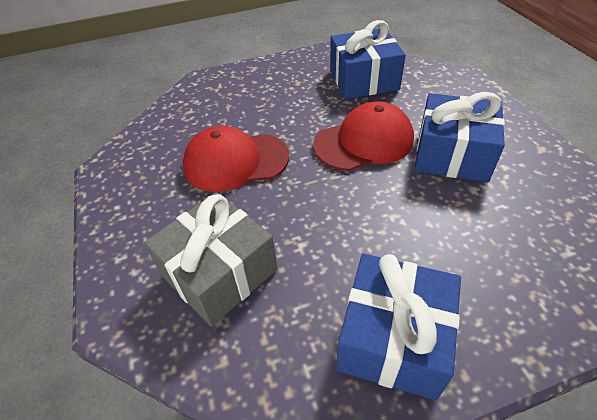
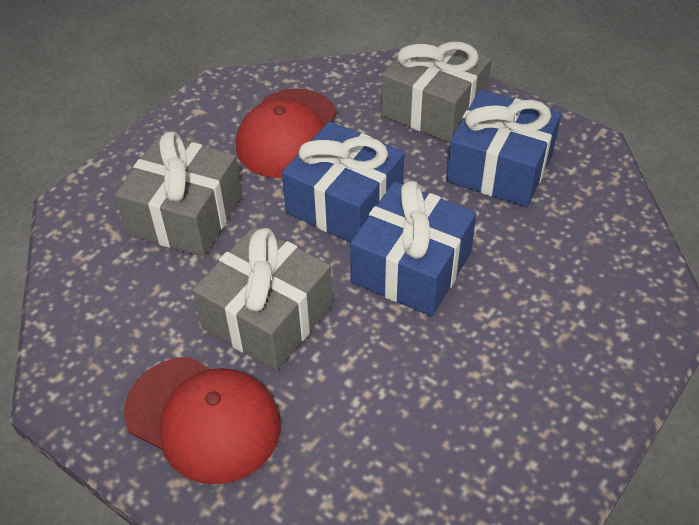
grey gift: [144,192,277,326] = 1 -> [115,131,242,257] [192,226,333,371] [381,33,492,143] = 3

